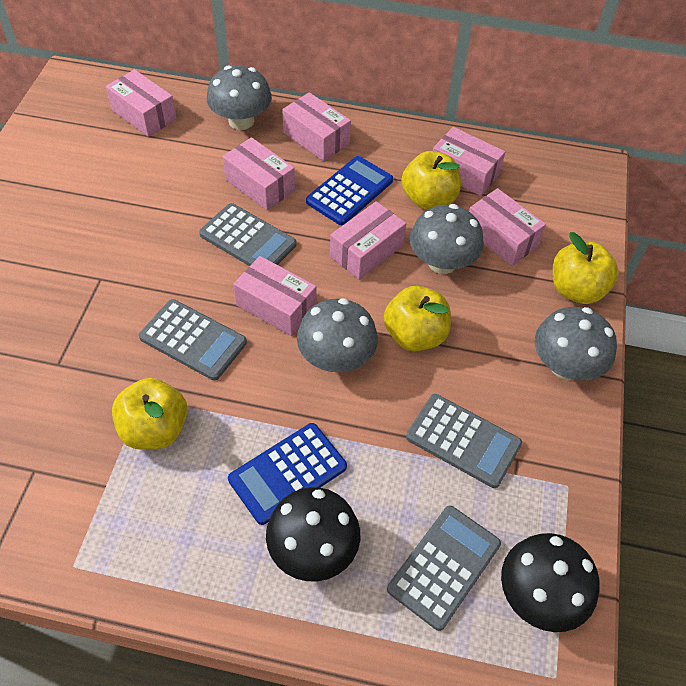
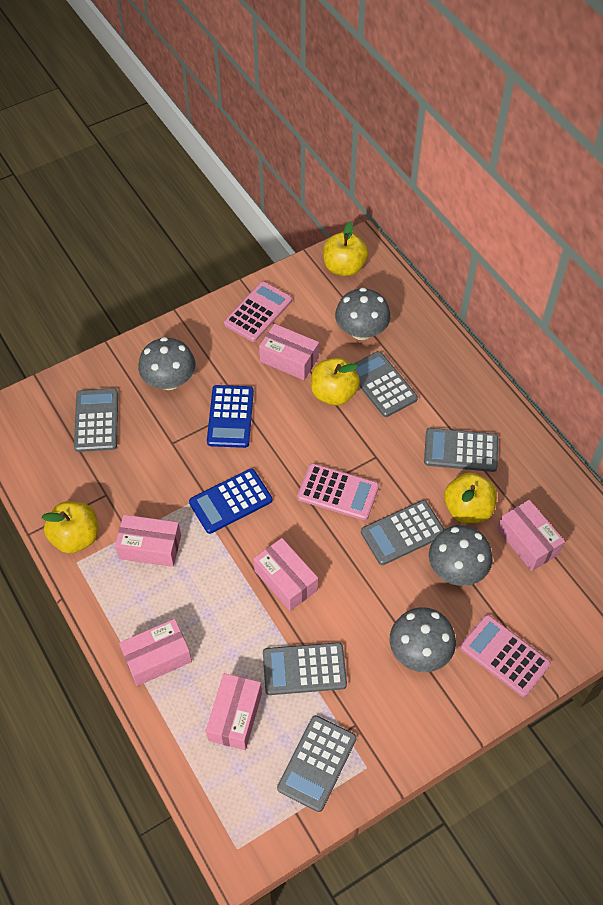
black mushroom: [266,487,360,581] [501,533,600,632] = 2 -> none = 0
grey calculator: [139,299,247,381] [199,203,297,266] [387,506,501,631] [406,394,522,488] = 4 -> [74,388,118,452] [263,642,347,695] [277,715,356,812] [354,351,418,417] [361,500,445,565] [424,428,498,472] = 6
pink box: [106,69,177,137] [223,137,295,211] [233,256,316,336] [282,92,351,161] [330,201,407,280] [433,127,505,196] [469,188,546,266] = 7 -> [115,515,181,567] [119,619,192,686] [206,673,262,750] [254,538,318,611] [259,324,319,380] [497,500,565,571] = 6
pink calculator: none = 0 -> [224,281,292,342] [297,463,379,520] [460,615,551,697] = 3

